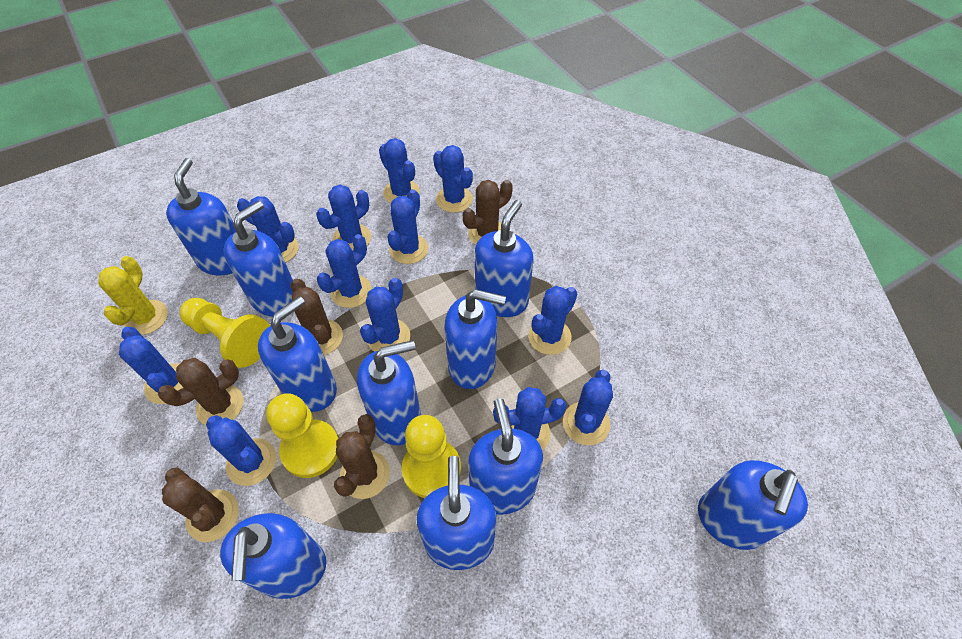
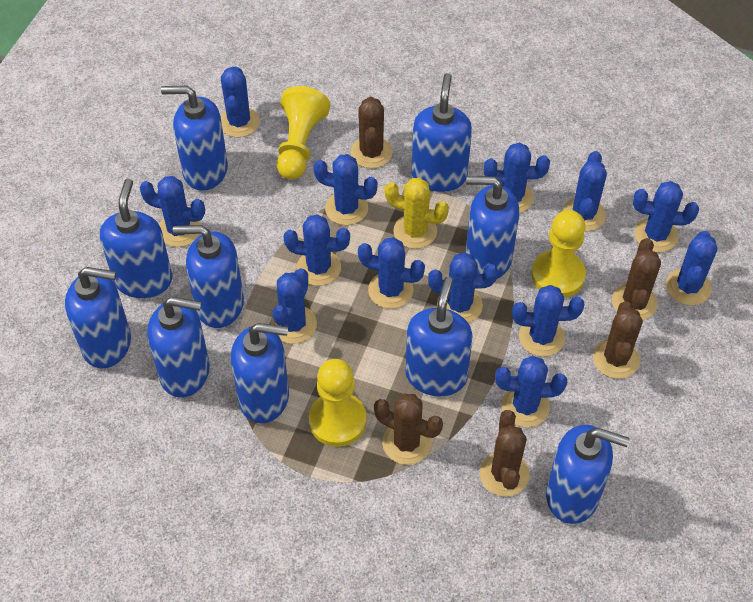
blue cactus: [119,327,184,404] [206,415,276,486] [237,196,299,263] [316,185,371,251] [317,234,372,308] [360,278,410,352] [379,138,420,203] [387,189,428,264] [433,145,473,213] [493,387,567,450] [528,286,578,355] [563,370,613,445] = 12 -> [139,176,205,247] [221,67,260,137] [271,268,317,344] [284,214,350,286] [313,154,378,225] [358,237,425,309] [428,252,498,323] [484,143,550,213] [495,356,567,427] [512,285,584,357] [562,151,607,231] [633,181,699,252] [666,231,717,305] = 13

